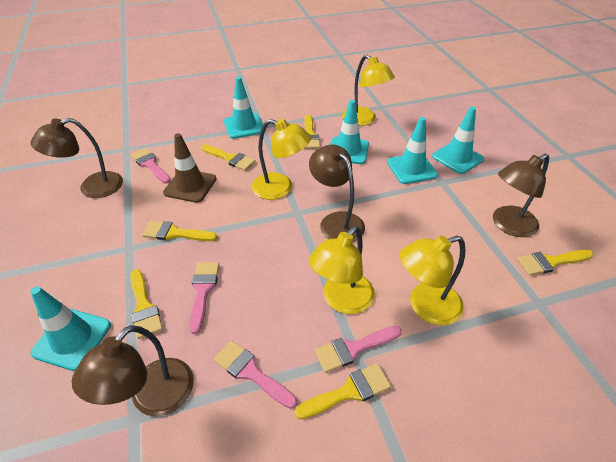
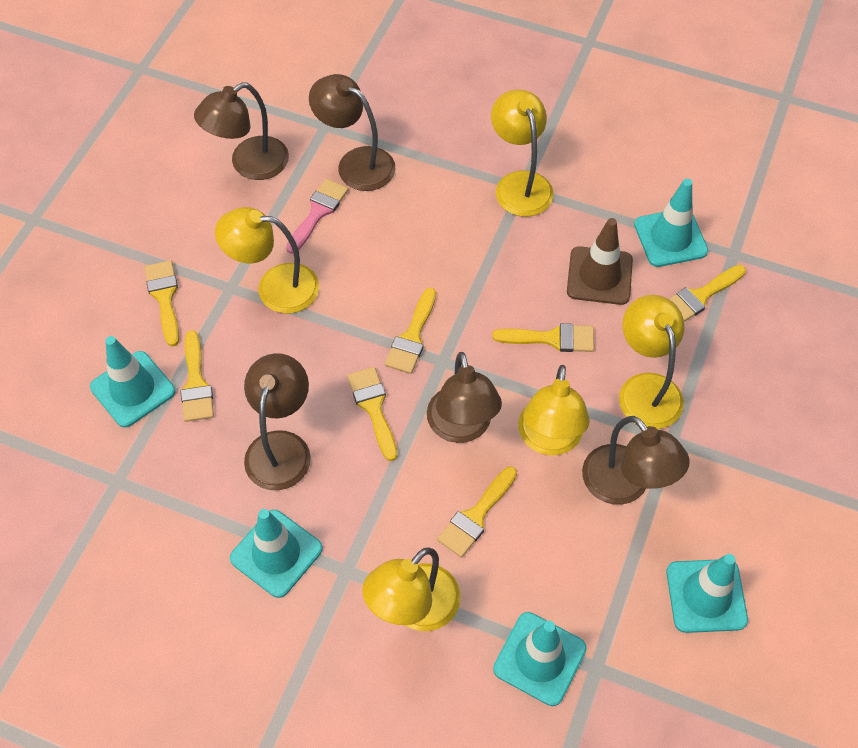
brown lamp: [30,118,123,198] [72,325,194,417] [309,144,365,242] [493,154,549,237] = 4 -> [194,82,289,180] [244,353,311,490] [309,74,395,191] [427,352,502,443] [582,416,690,505] = 5
pink brush: [131,148,171,184] [189,262,219,334] [214,340,297,409] [315,326,402,373] = 4 -> [286,179,349,254] = 1
yellow brush: [130,269,163,339] [142,221,217,241] [202,144,256,171] [295,363,391,419] [303,115,320,149] [517,250,593,275] = 6 -> [145,260,179,346] [180,330,214,422] [347,367,397,461] [385,288,436,374] [437,466,517,558] [492,323,594,352] [669,265,746,322] = 7
yellow lamp: [252,119,311,200] [308,226,375,314] [342,55,395,126] [400,236,466,325] = 4 -> [215,207,319,314] [362,547,461,631] [491,89,554,217] [518,365,590,455] [619,295,685,429] = 5

